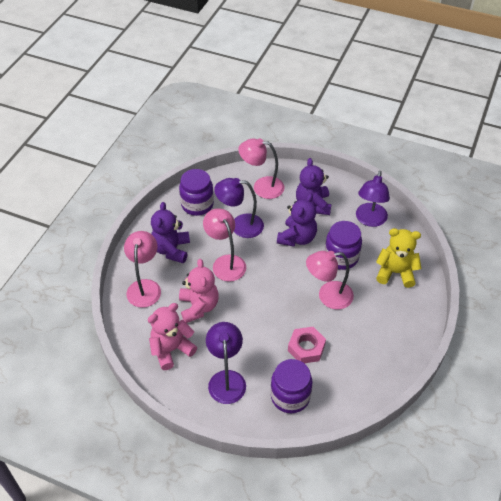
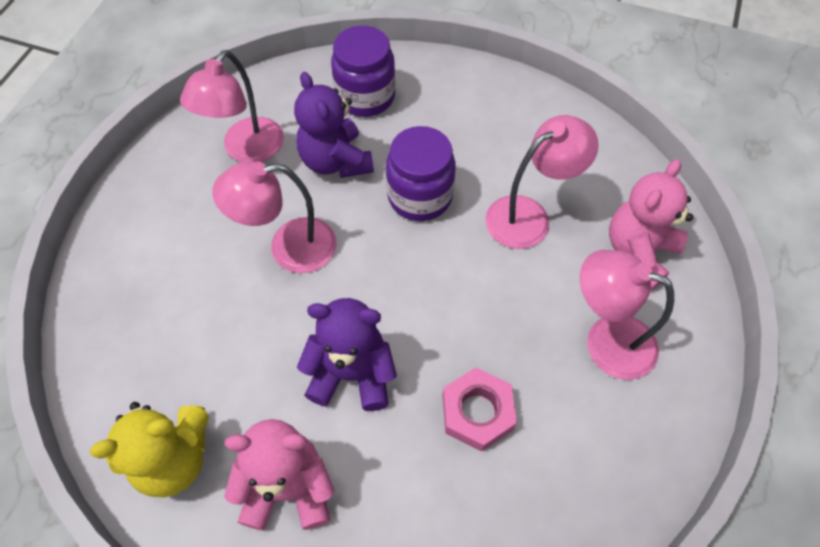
purple jar: [179,169,214,216] [271,359,313,413] [325,221,362,270] = 3 -> [331,26,396,117] [386,126,456,221] = 2
purple lamp: [206,322,246,404] [214,178,264,238] [356,171,390,227] = 3 -> none = 0
purple teddy bear: [151,202,190,263] [277,193,317,247] [296,158,331,215] = 3 -> [294,72,374,178] [297,298,397,411] = 2

